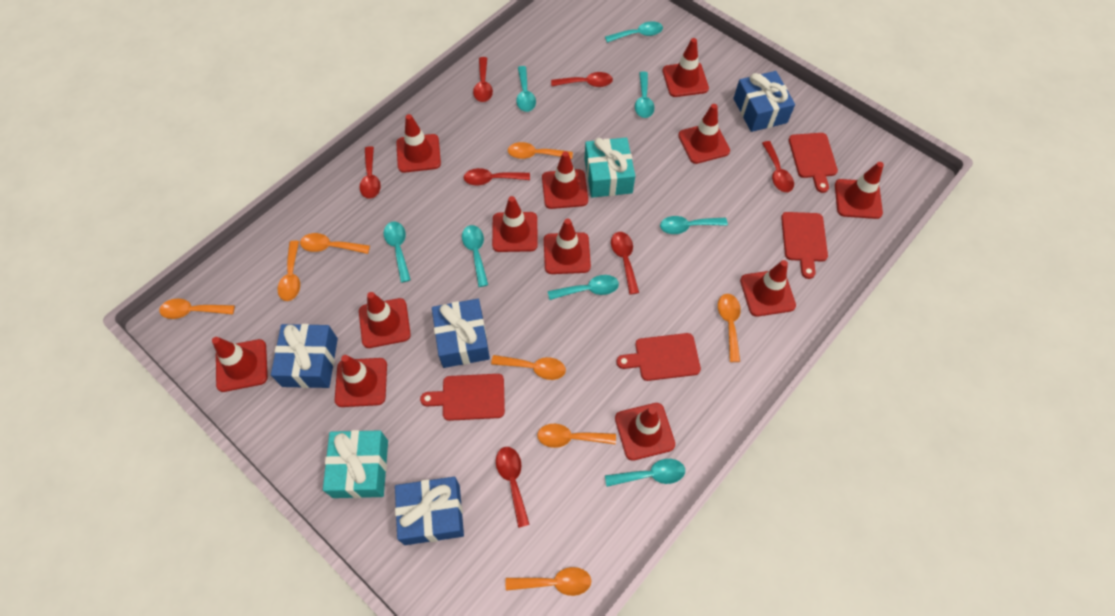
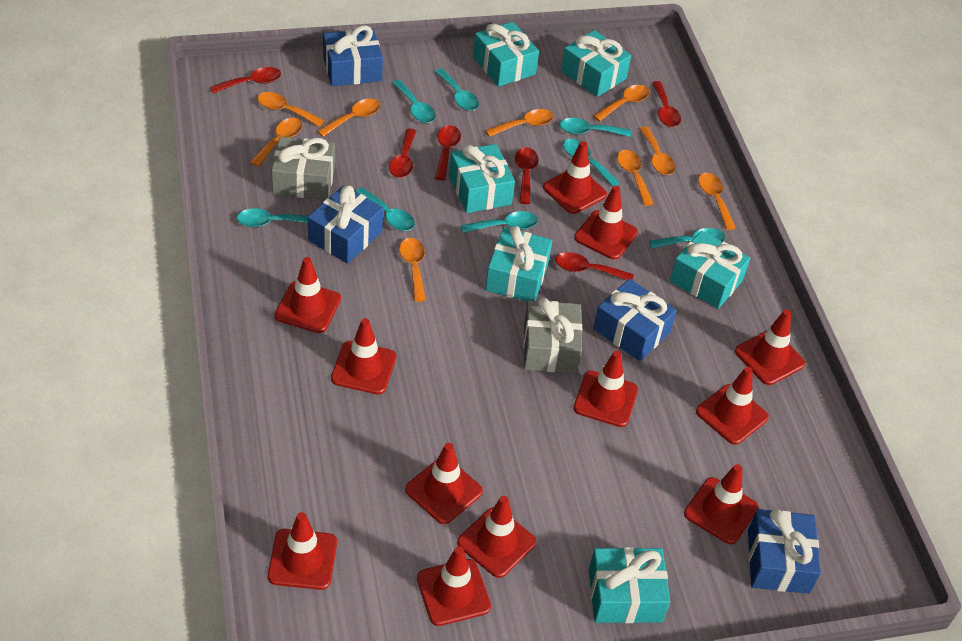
grey gift: none = 0 -> [271,137,335,200] [523,298,582,373] = 2
orange spoon: [159,298,235,319] [278,240,300,301] [300,233,370,254] [491,355,566,380] [506,567,591,596] [508,142,573,159] [537,424,616,448] [718,294,741,362] = 8 -> [250,118,302,167] [257,92,325,127] [317,99,380,137] [399,238,426,302] [485,109,554,137] [593,85,649,121] [617,150,654,206] [639,126,676,175] [698,173,736,230] = 9
red cutting board: [420,374,505,421] [616,333,701,381] [781,212,828,279] [789,133,838,193] = 4 -> none = 0
red spoon: [359,146,381,199] [463,168,530,185] [473,57,493,102] [496,447,530,528] [551,72,613,87] [611,232,639,295] [762,141,794,192] = 7 -> [210,67,281,93] [389,128,416,178] [435,125,461,180] [515,147,538,204] [555,252,634,280] [652,81,681,127] = 6
turquoise gift: [323,430,388,498] [584,137,635,198] = 2 -> [449,144,515,213] [473,22,539,87] [485,226,552,302] [561,30,631,97] [589,547,670,623] [670,231,750,309] = 6

